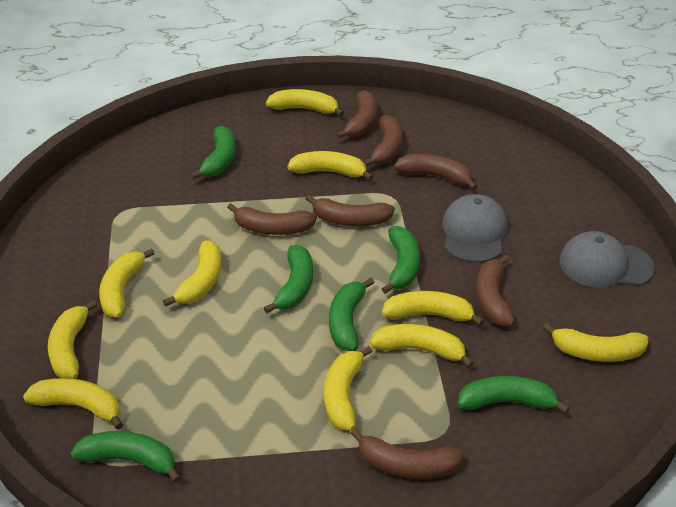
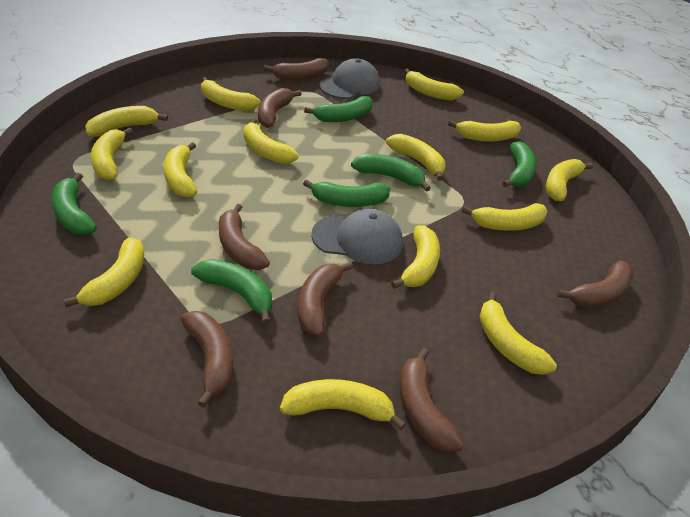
yellow banana: [23,378,123,430] [48,300,97,379] [99,248,155,317] [163,241,221,307] [266,89,344,116] [288,151,373,181] [324,346,373,430] [370,324,474,368] [382,291,484,326] [543,323,648,362] = 10 -> [63,238,144,307] [85,106,168,137] [91,128,133,180] [164,142,197,198] [201,77,261,111] [244,119,298,164] [280,379,406,430] [386,134,446,181] [391,225,440,289] [404,69,464,101] [448,120,521,142] [462,203,548,231] [479,291,557,375] [546,159,593,201] = 14

